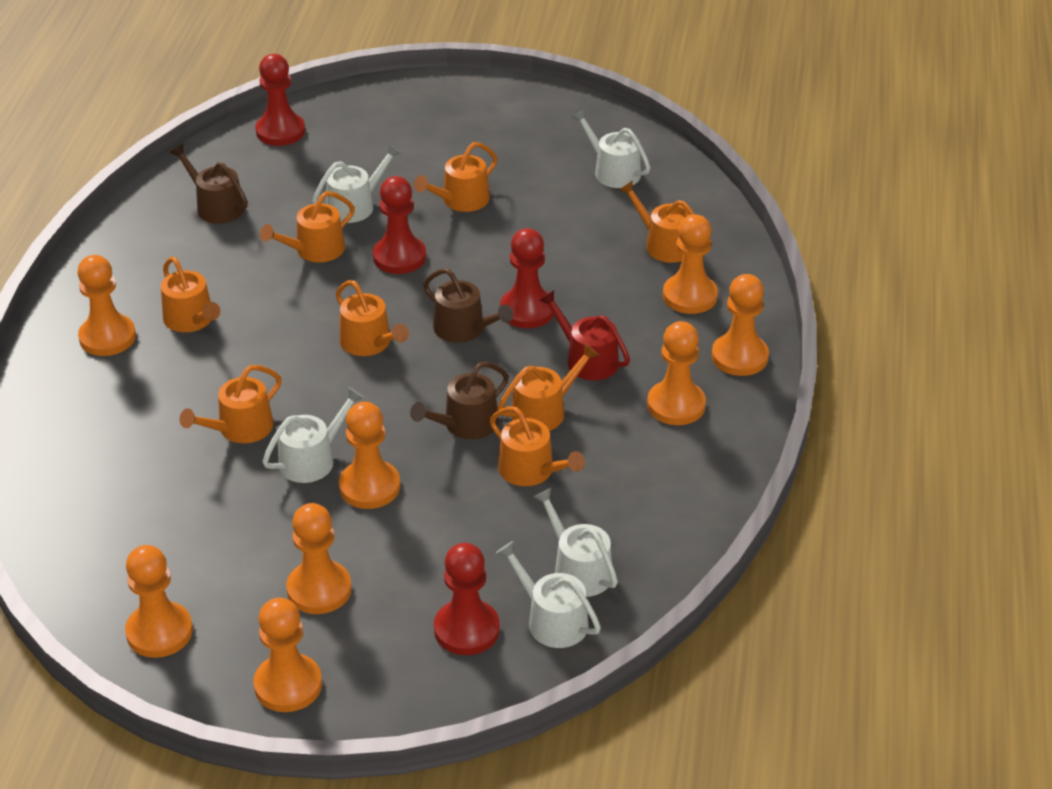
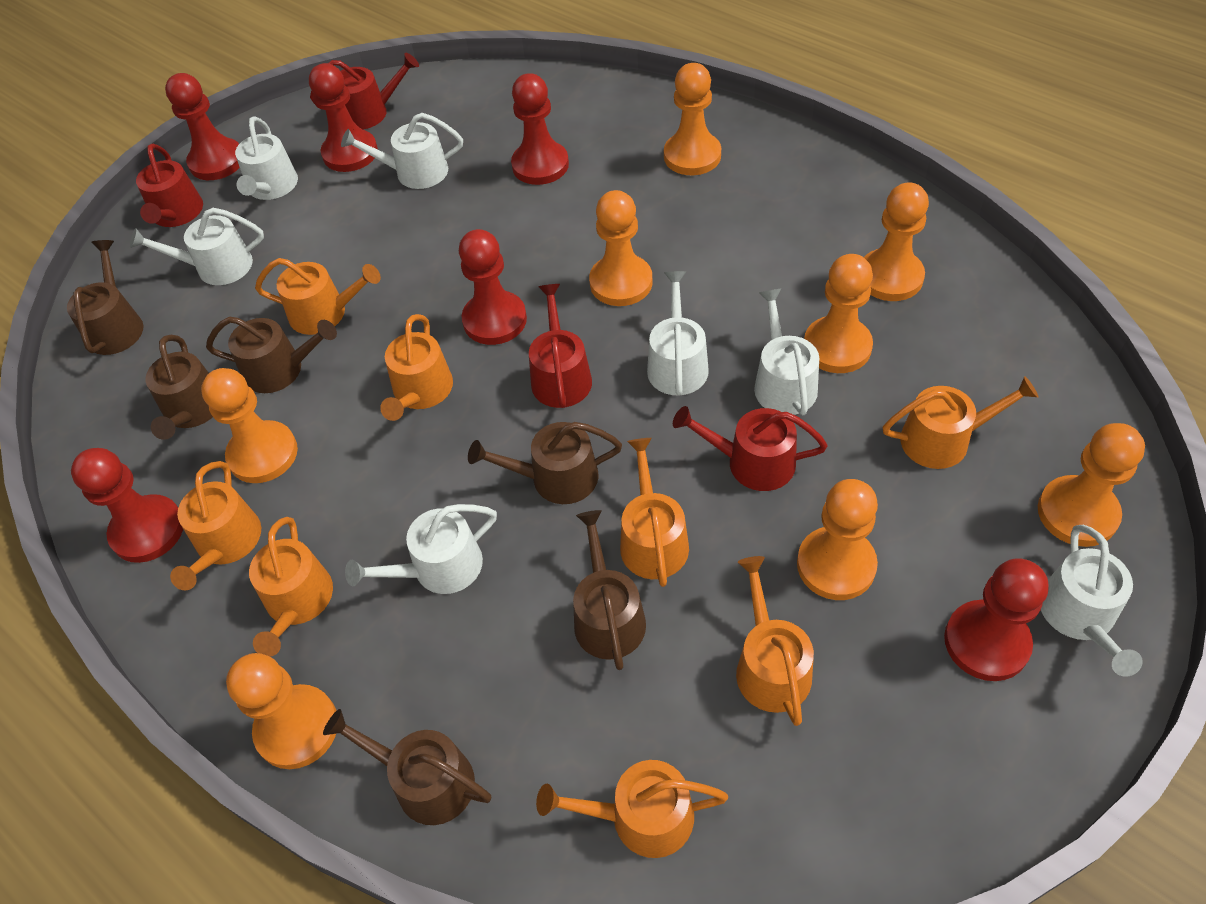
brown watering can: [170,144,248,224] [410,362,509,439] [423,268,513,343] = 3 -> [67,240,144,355] [145,335,213,440] [206,317,337,393] [323,709,491,825] [468,422,622,504] [573,510,646,670] = 6
red pawn: [255,54,305,146] [373,176,426,274] [434,543,500,655] [500,228,554,328] = 4 -> [71,448,183,563] [165,73,240,180] [309,63,378,172] [459,229,527,345] [511,73,569,185] [944,558,1049,681] = 6
red watering can: [539,291,630,380] = 1 -> [136,144,203,227] [310,53,419,130] [529,284,592,408] [673,406,828,491] = 4
white watering can: [262,387,364,483] [312,144,402,223] [496,541,601,648] [533,488,618,597] [571,109,651,188] = 5 -> [130,208,264,285] [235,116,298,200] [341,113,463,189] [345,504,497,594] [647,271,709,396] [754,289,819,415] [1041,525,1143,677] = 7

